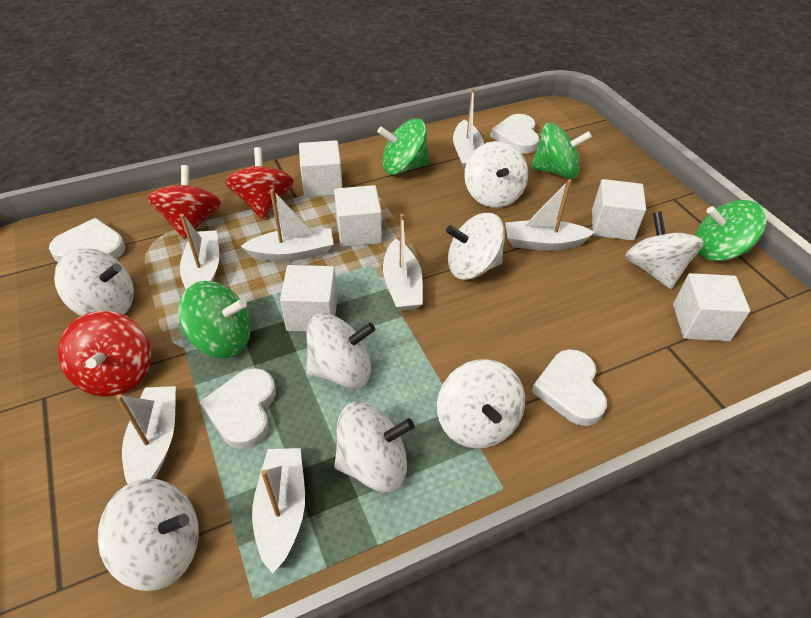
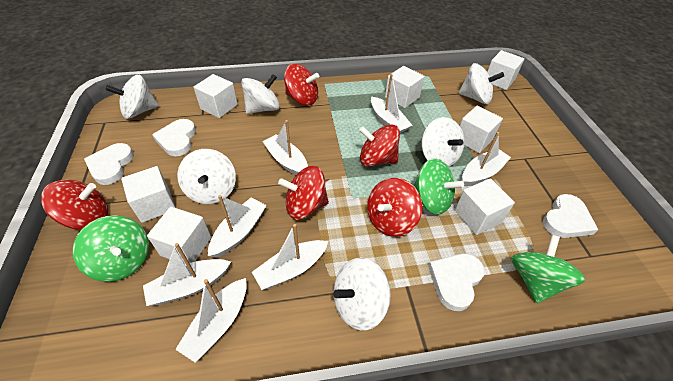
green spinning top: [178,281,251,358] [377,119,429,175] [531,123,592,179] [695,200,767,261] = 4 -> [73,215,149,282] [413,158,464,215] [511,235,585,303] = 3
red spinning top: [58,311,151,397] [148,165,221,239] [225,147,294,219] = 3 -> [41,179,108,230] [278,166,329,220] [284,64,319,106] [359,124,400,167] [367,178,422,237] = 5
white cube: [280,265,338,331] [299,140,343,197] [334,185,382,247] [592,179,646,241] [673,273,750,341] = 5 -> [121,166,176,223] [147,207,211,264] [193,74,238,118] [385,66,425,108] [455,179,515,235] [460,106,503,153] [487,50,524,90] = 7
white spinning top: [54,248,134,316] [98,479,199,591] [306,313,375,388] [334,402,414,492] [437,359,525,449] [446,213,505,280] [464,141,528,208] [625,212,704,289] = 8 -> [106,75,159,119] [177,149,236,204] [241,74,280,114] [333,257,391,331] [421,117,465,167] [459,63,504,104] = 6

